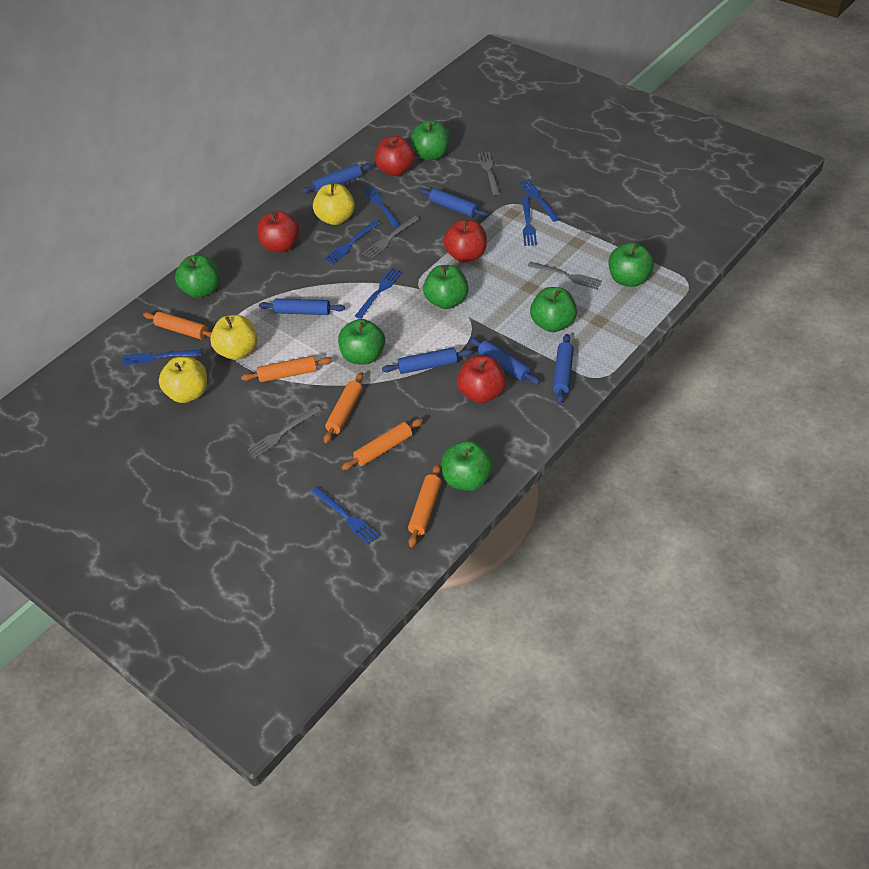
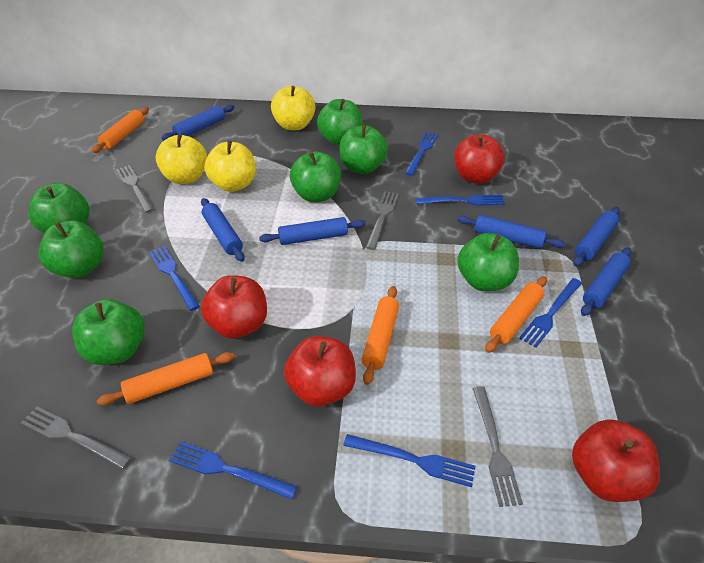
blue fork: [122,349,202,365] [311,487,380,545] [324,220,380,264] [355,268,402,319] [363,186,400,227] [518,179,559,222] [522,197,537,246] = 7 -> [149,246,200,311] [169,442,298,499] [343,434,476,487] [405,132,439,176] [415,195,505,206] [519,278,582,348] = 6
orange rolling pin: [143,311,212,339] [241,356,332,382] [324,372,364,443] [341,418,423,470] [408,464,441,547] = 5 -> [92,107,149,153] [97,352,234,405] [362,286,399,385] [485,276,547,353] = 4

